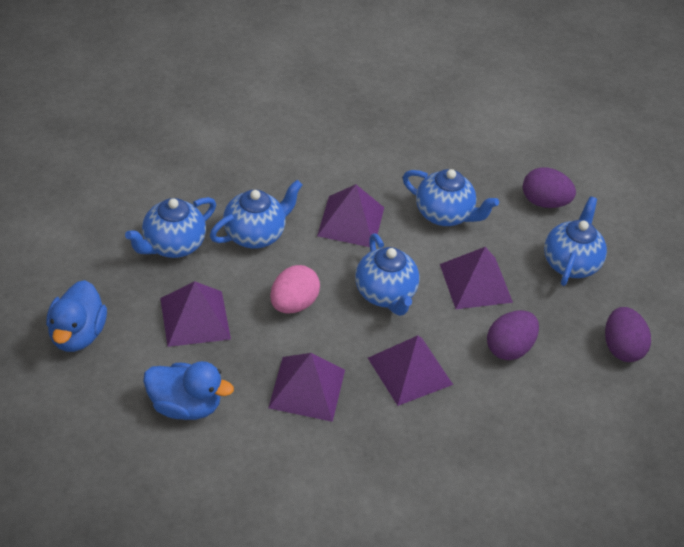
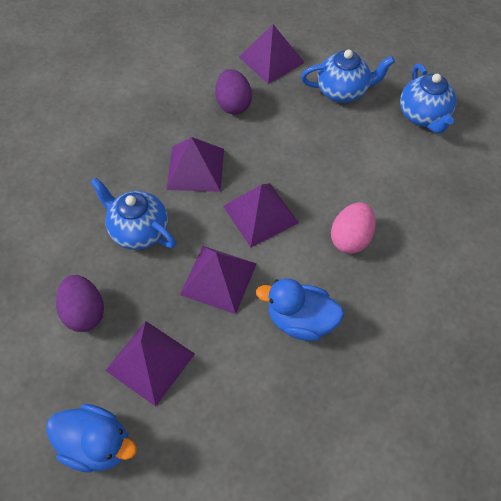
blue teapot: [125,197,216,258] [210,180,302,249] [355,233,419,316] [403,169,499,226] [544,196,607,286] = 5 -> [90,177,176,250] [301,50,395,103] [400,64,456,134] = 3
purple egg: [487,310,539,360] [523,167,576,208] [605,307,651,362] = 3 -> [56,275,104,332] [215,69,252,115] = 2

